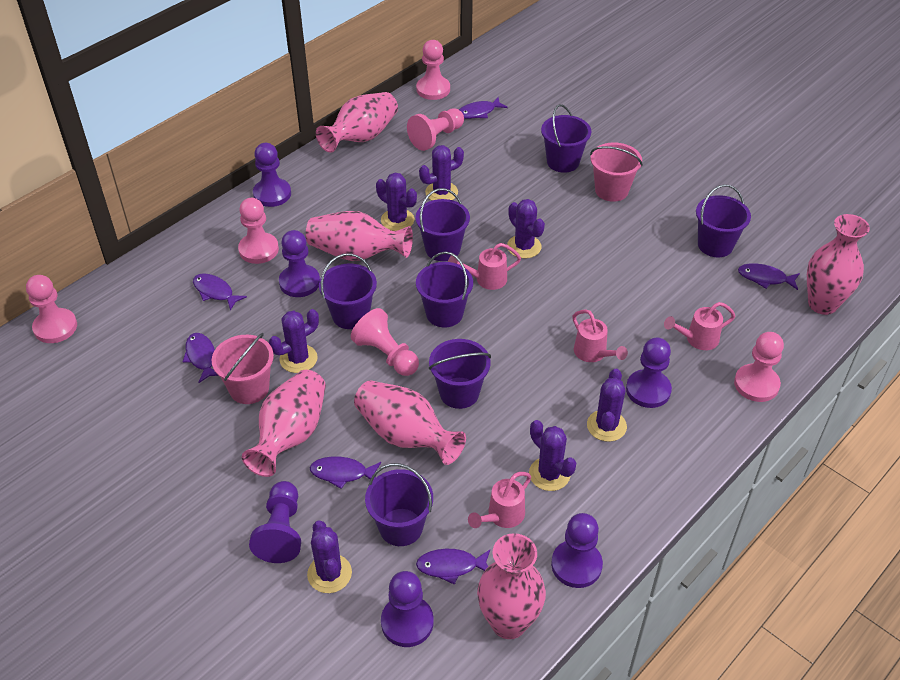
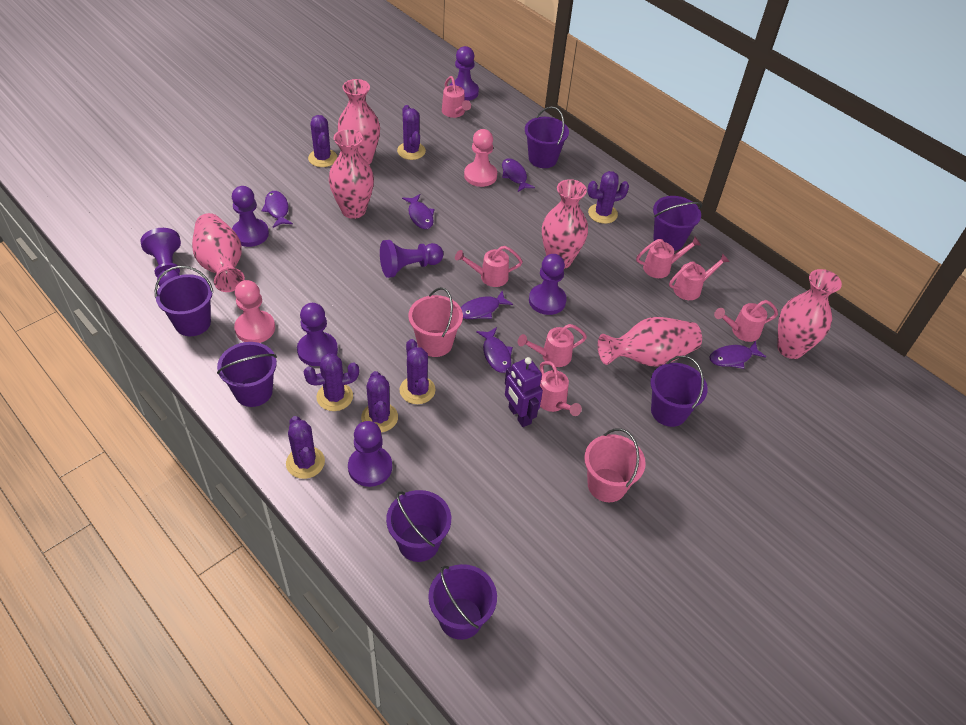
pink pawn: [26,275,77,343] [238,198,279,264] [351,308,419,376] [407,109,464,151] [416,40,450,100] [734,332,784,402] = 6 -> [234,280,275,343] [464,129,497,187] = 2
pink watering can: [448,243,521,290] [468,472,531,528] [572,309,628,362] [664,302,735,350] = 4 -> [442,76,471,118] [455,246,523,287] [518,324,587,367] [540,361,582,416] [636,237,701,278] [669,253,730,300] [714,300,778,342] = 7
purple pawn: [249,481,301,563] [253,143,291,207] [279,230,320,297] [381,571,434,647] [551,513,603,588] [626,337,672,408] = 6 -> [141,228,181,286] [232,186,269,247] [297,303,338,366] [348,421,392,487] [380,240,443,278] [449,46,479,101] [529,254,567,315] = 7
purple robot: none = 0 -> [505,357,543,427] = 1

